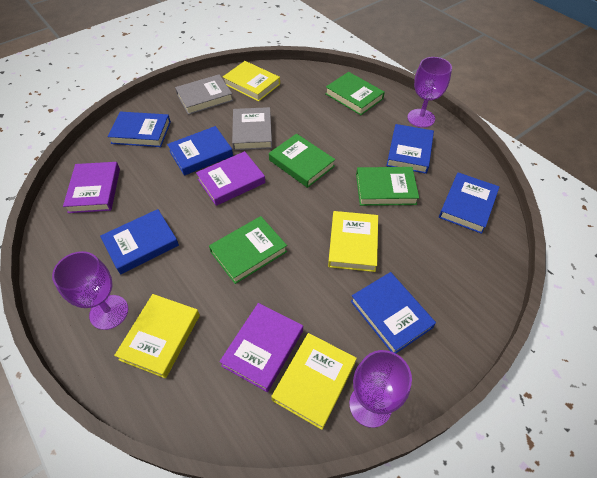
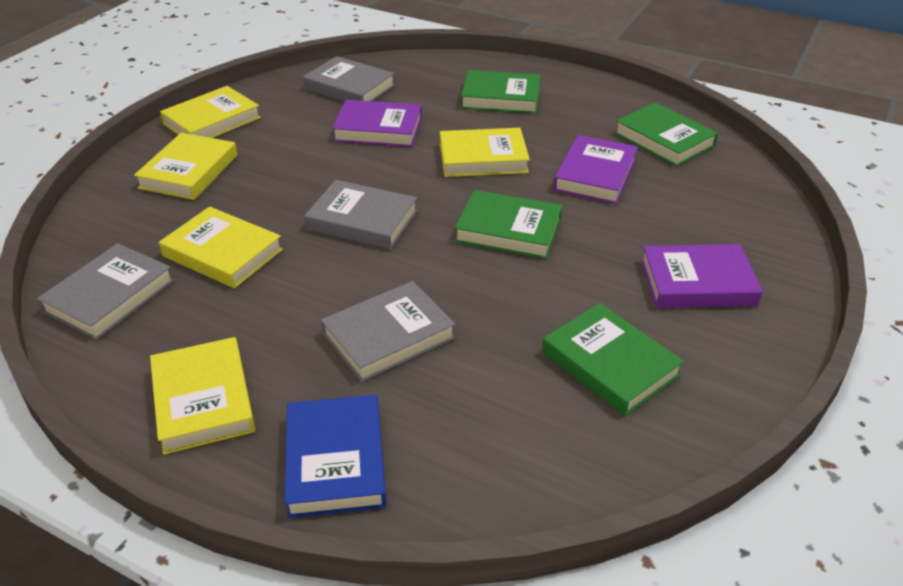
blue book: [100,209,179,275] [107,112,171,147] [167,126,233,176] [351,272,436,353] [386,124,434,174] [439,172,499,234] = 6 -> [285,395,387,518] = 1
grey book: [175,74,233,115] [232,107,272,150] = 2 -> [37,243,174,340] [303,56,395,102] [305,180,418,249] [321,281,455,382] = 4
purple goblet: [52,251,128,330] [349,350,412,428] [407,57,452,128] = 3 -> none = 0
yellow book: [114,294,200,378] [223,61,280,102] [271,333,357,430] [328,211,378,272] = 4 -> [134,133,237,200] [150,337,255,455] [159,207,283,288] [160,86,261,138] [440,128,530,177] = 5

